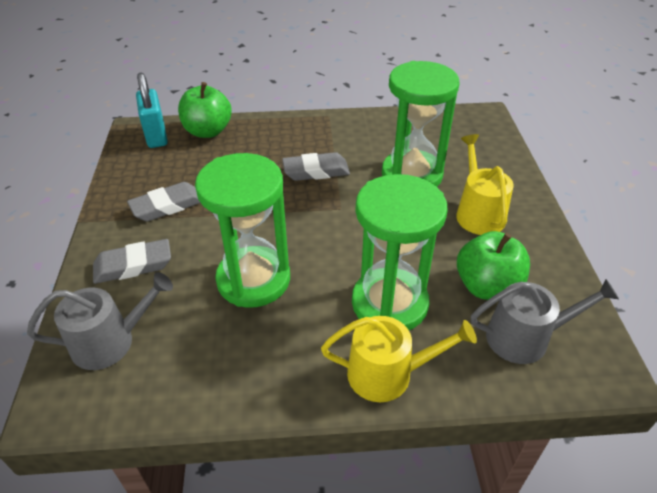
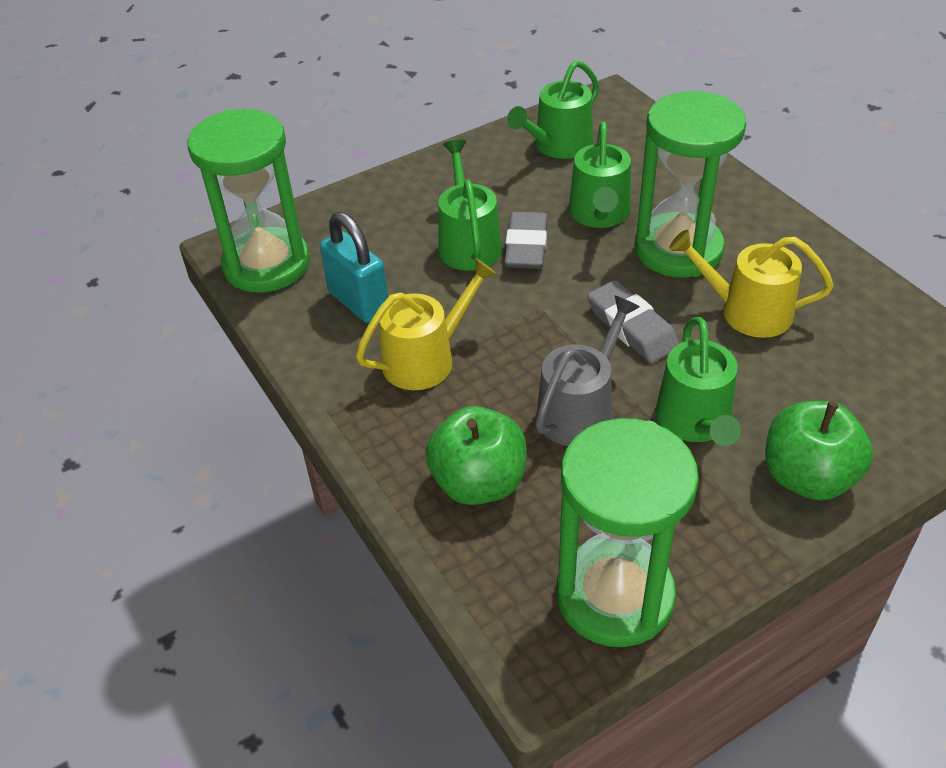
green watering can: none = 0 -> [438,139,502,271] [507,60,599,159] [569,122,631,228] [656,317,741,446] = 4
grey eraser: [93,239,171,284] [127,182,201,221] [282,152,350,181] = 3 -> [504,212,548,269] [587,280,679,363] = 2
grey watering can: [27,272,173,370] [471,279,619,364] = 2 -> [535,296,640,446] = 1

